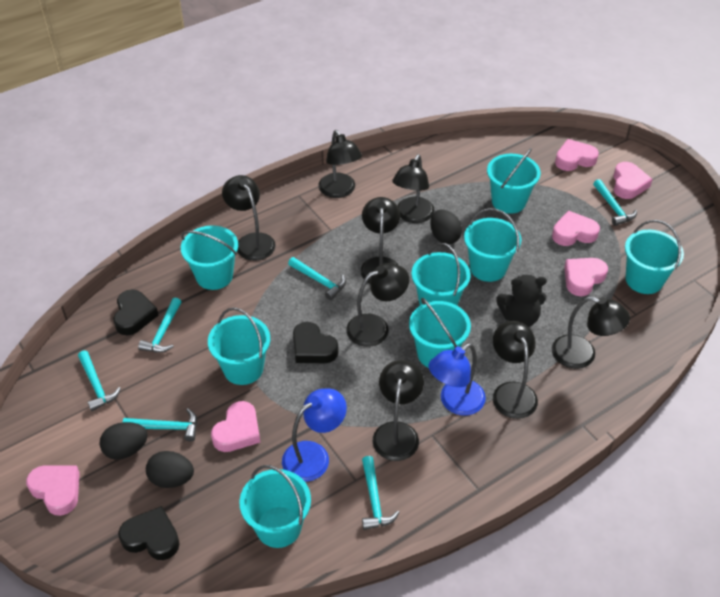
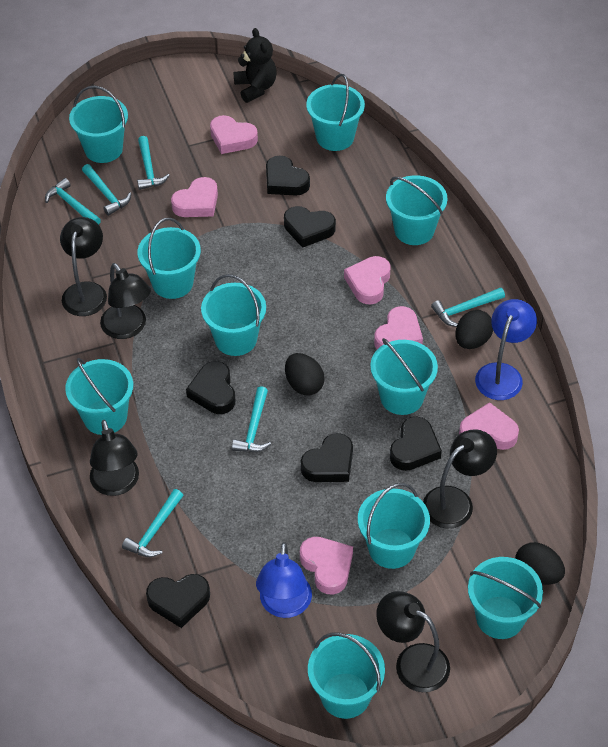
black heart: [113,289,159,335] [118,506,180,560] [293,322,339,363] = 3 -> [146,574,210,628] [186,361,235,414] [266,155,310,196] [284,206,336,248] [301,433,353,482] [390,417,442,471] = 6
black lamp: [222,175,276,261] [319,130,362,198] [346,263,409,347] [360,197,400,284] [373,360,424,461] [392,154,434,223] [493,321,538,419] [552,296,630,369] = 8 -> [60,217,107,316] [90,420,139,496] [100,263,151,339] [376,591,450,692] [423,429,497,528] = 5
turquoise bucket: [181,226,238,290] [208,307,270,385] [240,465,311,548] [409,298,471,368] [411,243,470,306] [464,208,521,282] [487,148,541,214] [625,220,684,294] = 8 -> [65,358,133,435] [69,86,128,163] [137,218,201,299] [201,274,266,356] [306,74,365,151] [308,632,385,719] [358,483,430,569] [370,338,438,415] [386,175,448,245] [468,557,543,639] = 10

